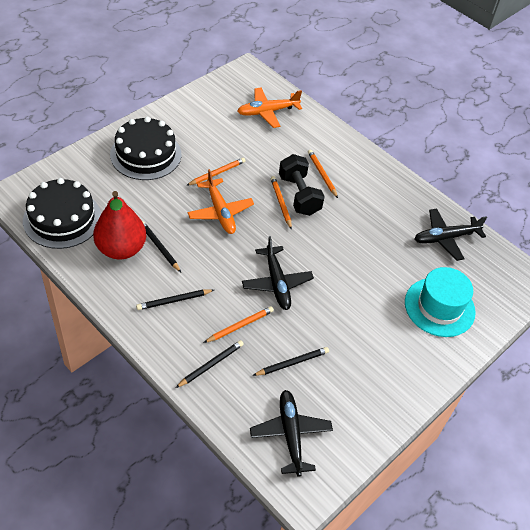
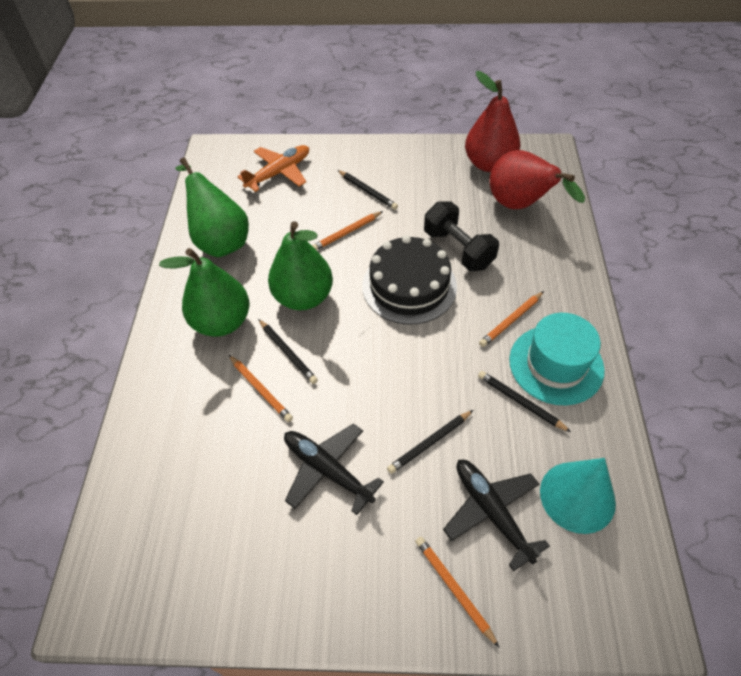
black cake: [23,178,101,249] [110,117,181,180] = 2 -> [362,235,457,325] = 1
black plane: [242,236,314,310] [250,390,333,477] [414,208,487,261] = 3 -> [284,424,384,515] [443,460,550,571] = 2
green pear: none = 0 -> [159,248,250,337] [175,157,249,257] [268,221,333,310] = 3
orange plane: [187,169,254,234] [237,88,302,128] = 2 -> [237,145,309,192] = 1
red pear: [93,191,146,259] = 1 -> [465,71,520,172] [489,150,585,209] = 2
turquoise cone: none = 0 -> [540,458,616,534] = 1

